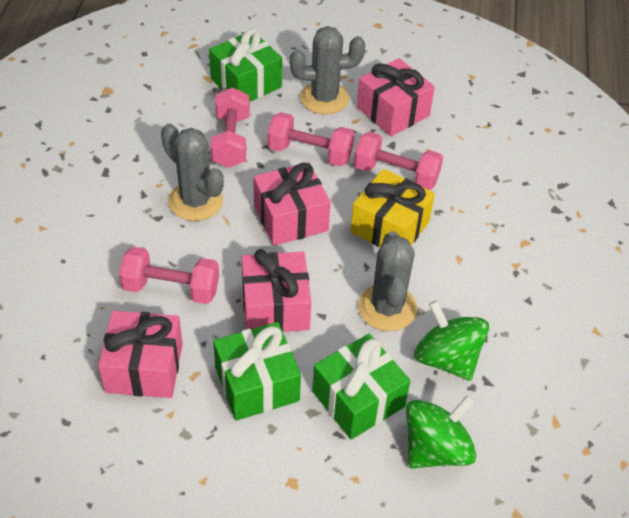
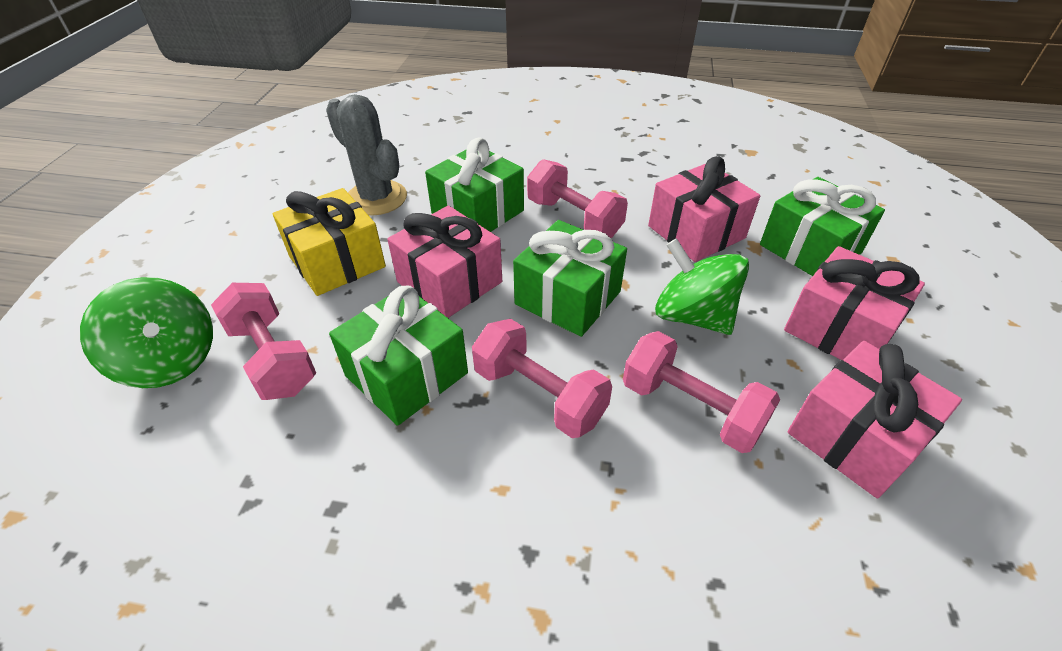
green gift: [209,29,282,102] [213,322,301,421] [312,334,410,440] = 3 -> [329,286,468,426] [425,137,524,232] [513,220,627,337] [760,177,885,276] = 4
grey cactus: [161,124,224,221] [290,26,365,114] [358,231,417,331] = 3 -> [326,94,407,216] = 1

